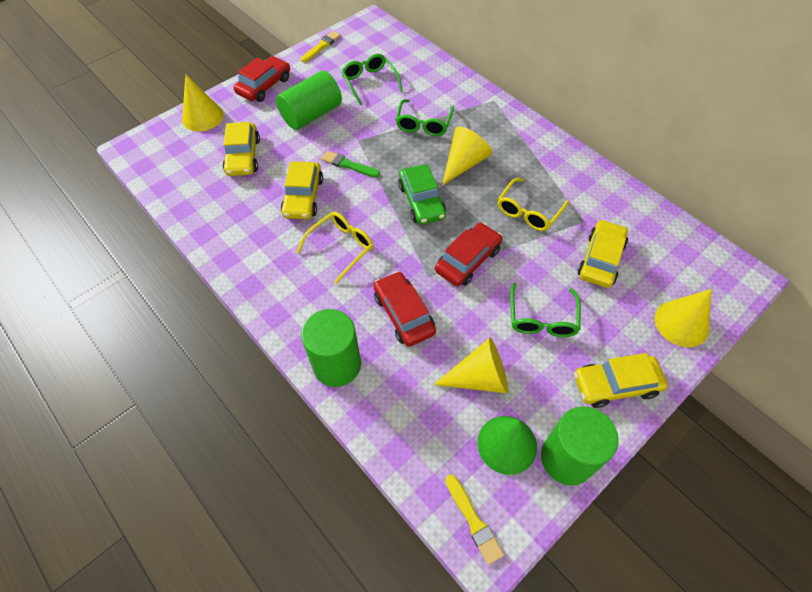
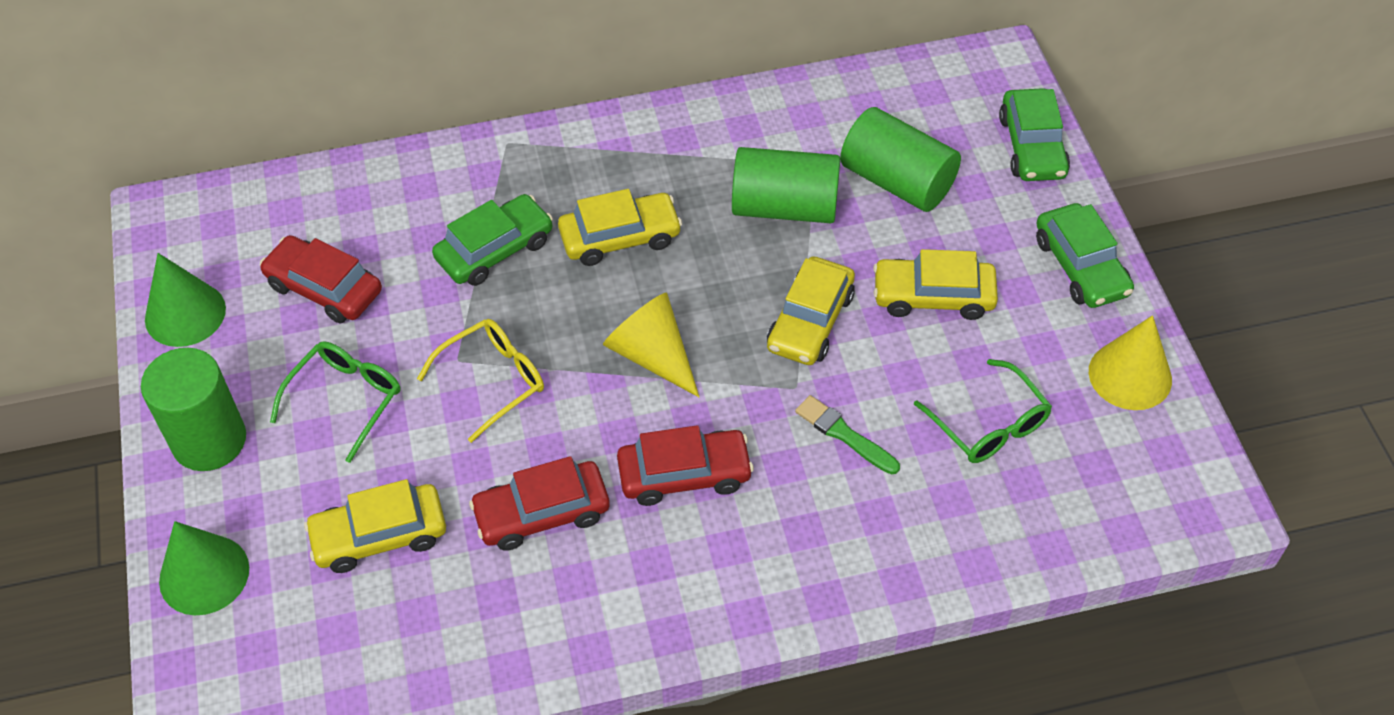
green car: [398,164,446,225] = 1 -> [432,194,553,286] [999,88,1070,181] [1036,203,1134,308] = 3
green cone: [477,416,537,475] = 1 -> [145,253,226,347] [159,521,249,615] = 2
green glasses: [341,54,403,106] [395,99,454,136] [510,283,581,337] = 3 -> [270,342,400,463] [914,359,1052,463] = 2
yellow brush: [301,31,341,62] [445,475,504,565] = 2 -> none = 0
yellow cone: [182,74,224,131] [433,338,509,393] [442,126,492,186] [655,289,712,347] = 4 -> [603,293,699,397] [1089,315,1172,410] = 2
yellow glasses: [297,212,373,284] [498,178,569,231] = 2 -> [417,319,544,443] = 1

